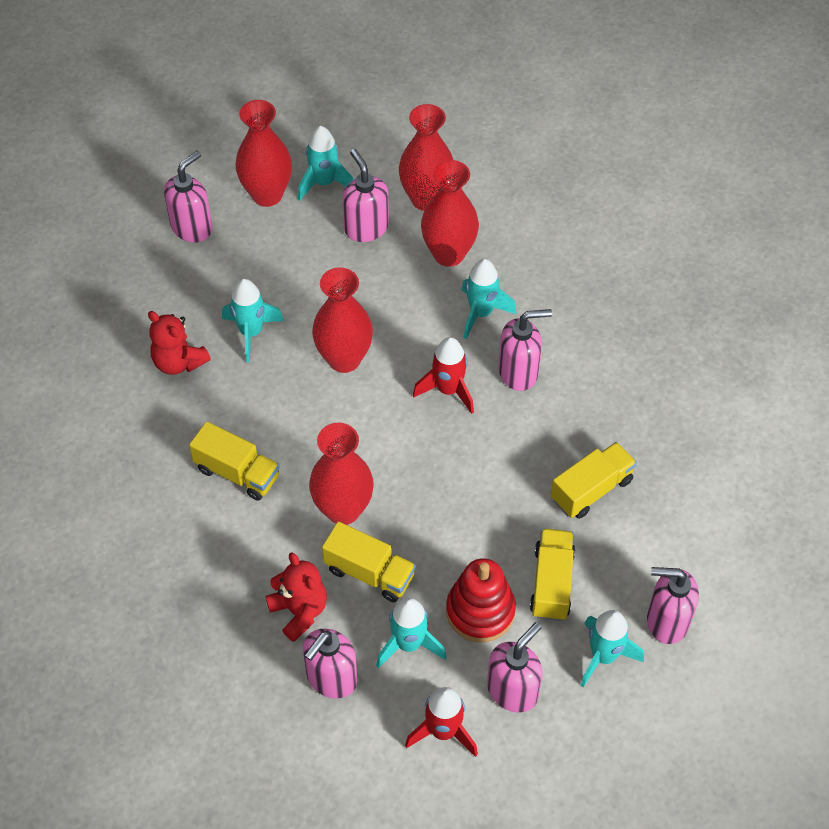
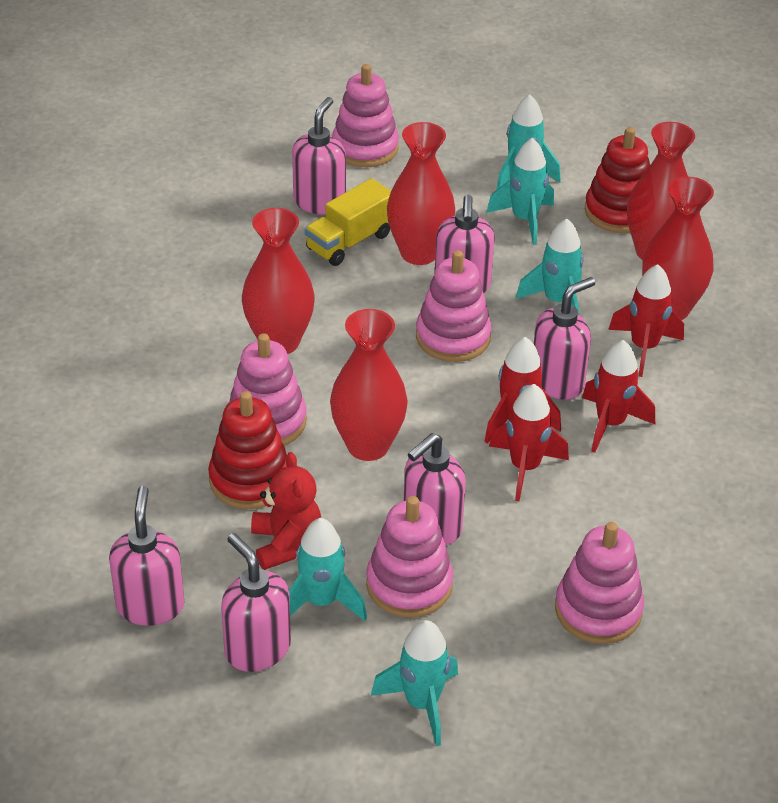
pink stacking toy: none = 0 -> [228,333,307,446] [332,64,399,167] [366,496,453,618] [416,250,492,362] [555,522,644,644] = 5
red rocket: [405,687,478,757] [413,337,474,414] = 2 -> [484,337,561,443] [489,384,569,501] [582,340,655,453] [608,264,684,377] = 4
red stacking toy: [446,558,516,642] = 1 -> [208,391,287,509] [585,127,650,233] = 2
red teddy bear: [148,311,211,375] [266,552,327,642] = 2 -> [251,452,321,570] = 1
yellow truck: [189,422,280,501] [322,521,416,602] [530,528,575,621] [551,442,637,519] = 4 -> [305,178,391,266] = 1

